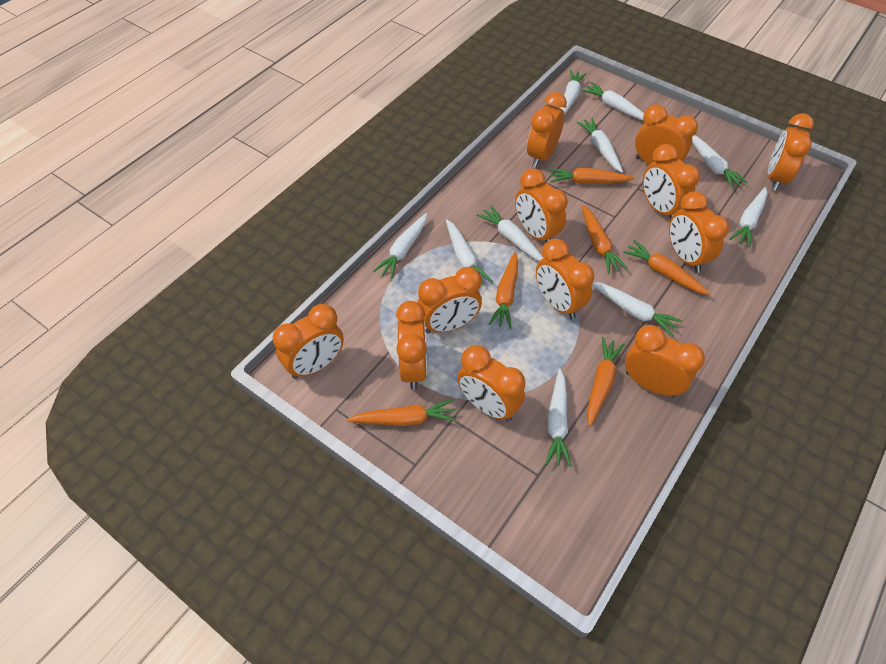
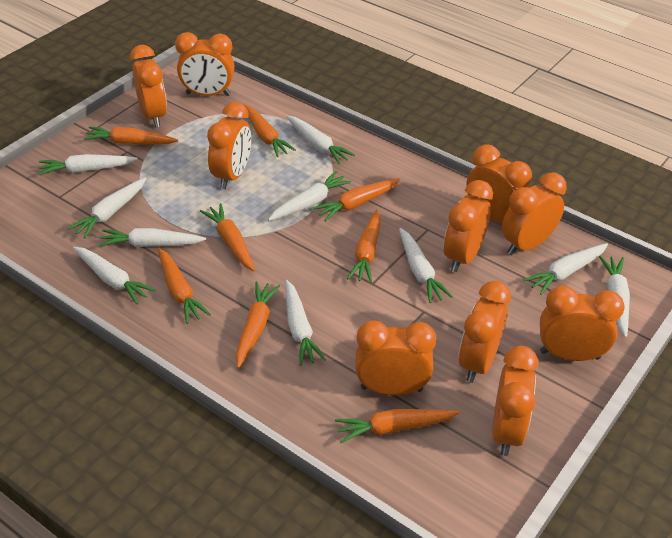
orange carrot: [347,399,456,426] [489,252,518,329] [549,168,635,184] [582,205,628,274] [587,337,625,426] [623,240,711,295] = 6 -> [83,126,178,145] [158,248,211,324] [200,203,255,271] [236,282,280,368] [244,105,296,157] [313,178,400,222] [335,409,460,443] [347,209,381,283] = 8
orange clock: [273,304,344,379] [396,301,427,390] [417,267,482,334] [457,345,526,421] [515,168,568,243] [527,92,567,168] [536,239,594,319] [625,325,705,397] [635,105,698,165] [643,144,700,220] [669,191,729,273] [768,113,814,191] = 12 -> [130,45,167,127] [175,32,235,96] [207,102,251,189] [355,320,437,395] [444,180,493,272] [458,281,511,383] [466,144,532,223] [492,346,539,456] [502,173,567,256] [540,286,625,361] = 10

